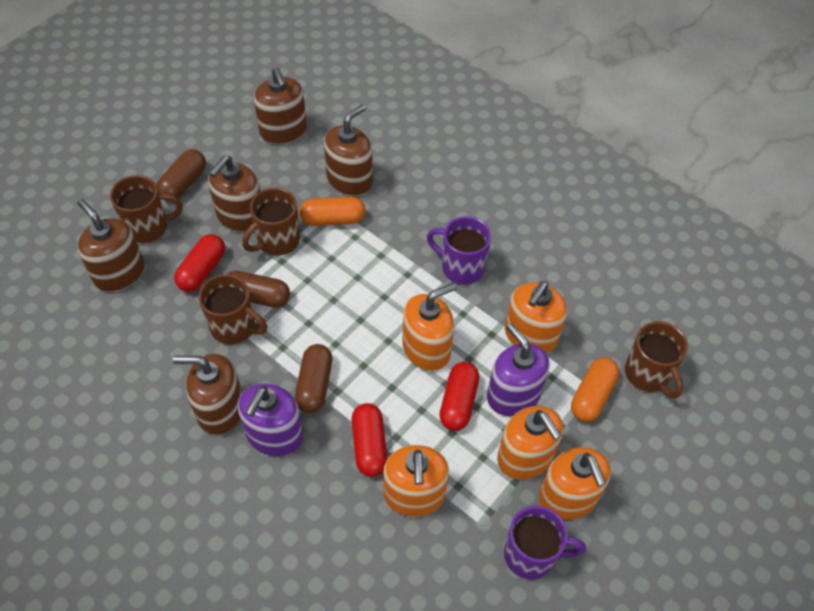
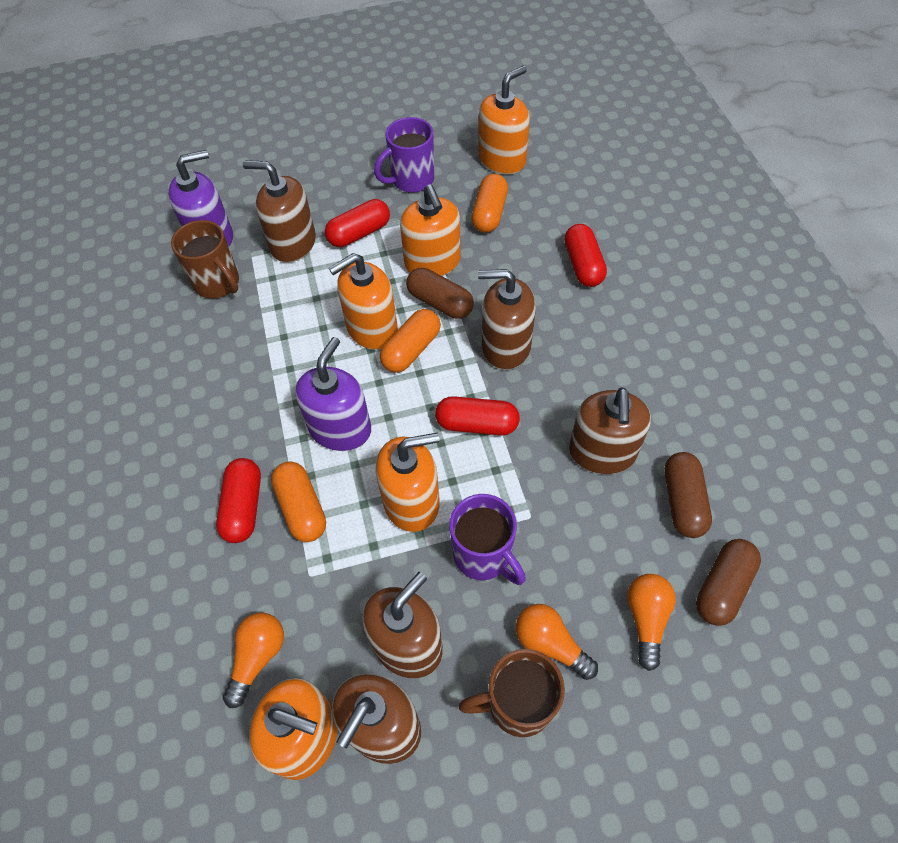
brown mug: [110,175,183,243] [199,274,267,344] [242,188,300,256] [625,321,688,399] = 4 -> [171,220,239,299] [459,649,565,737] = 2
orange capsule: [300,197,365,226] [571,358,619,422] = 2 -> [271,461,326,542] [380,309,441,373] [471,174,508,233] = 3
orange light bulb: none = 0 -> [223,613,284,708] [516,604,598,680] [627,574,676,671] = 3
red capsule: [174,234,225,292] [352,403,388,477] [439,362,479,431] = 3 -> [216,458,261,543] [325,199,390,247] [435,396,520,436] [564,224,607,287] = 4

